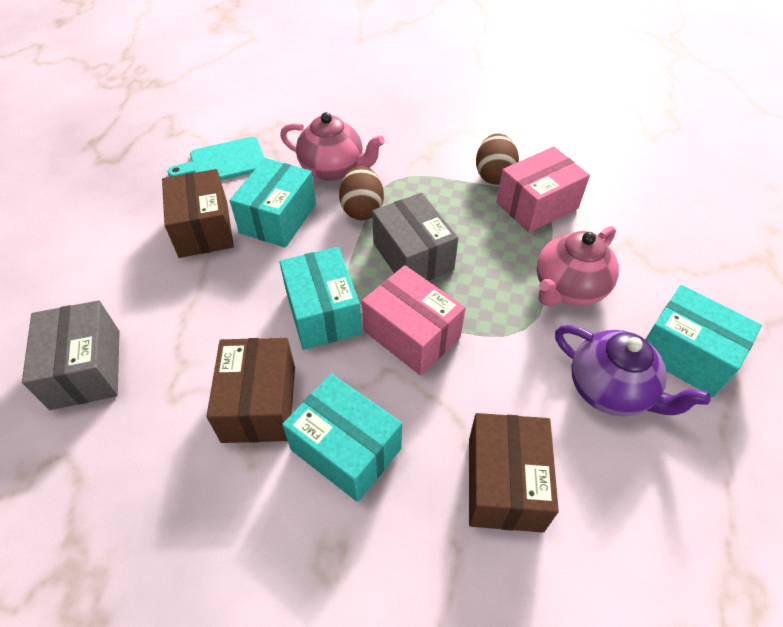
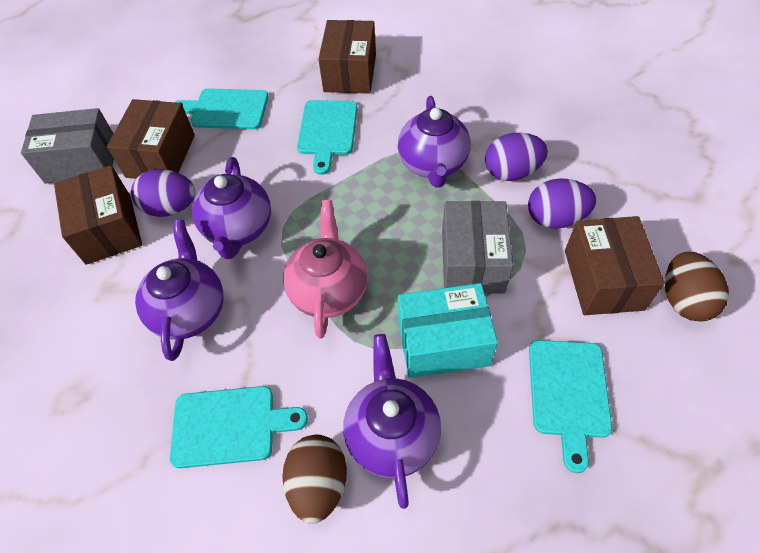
brown box: [162,169,234,258] [206,338,295,443] [469,413,559,532] = 3 -> [54,166,142,265] [107,99,195,179] [318,20,376,94] [565,216,665,315] = 4
pink box: [362,265,465,376] [496,146,590,233] = 2 -> none = 0
pink teapot: [280,112,385,181] [537,226,619,306] = 2 -> [283,200,367,338] = 1
purple egg: none = 0 -> [131,169,196,217] [485,133,548,181] [528,178,597,229] = 3
purple teapot: [555,325,711,416] = 1 -> [135,220,224,361] [192,157,271,259] [343,334,441,509] [398,96,470,188] = 4
turquoise box: [230,158,316,248] [279,247,362,350] [282,374,402,502] [645,285,762,397] = 4 -> [398,283,498,378] = 1
turquoise cutting board: [168,137,265,180] = 1 -> [170,386,308,468] [175,88,269,129] [297,100,358,175] [529,340,612,473] = 4

